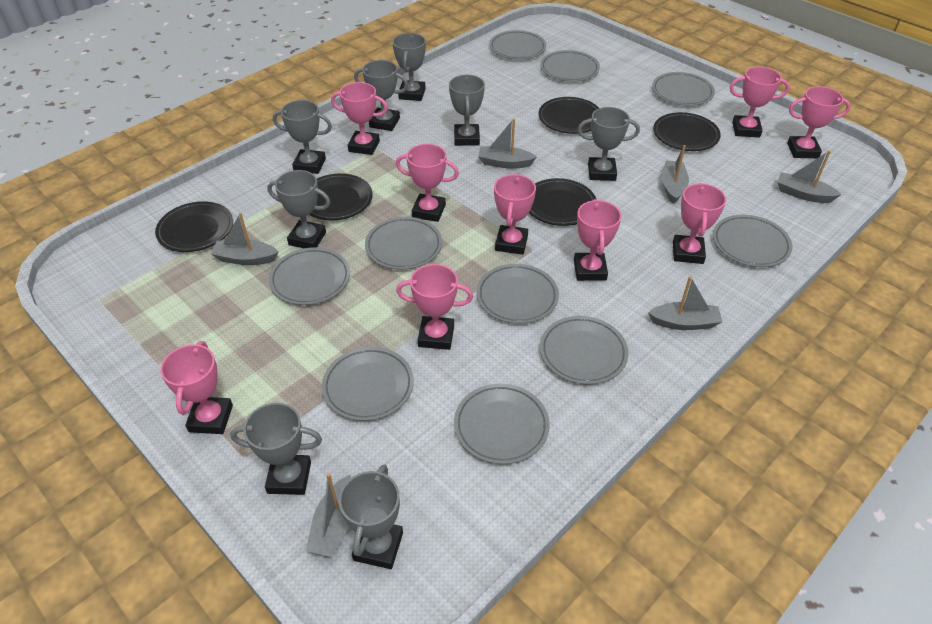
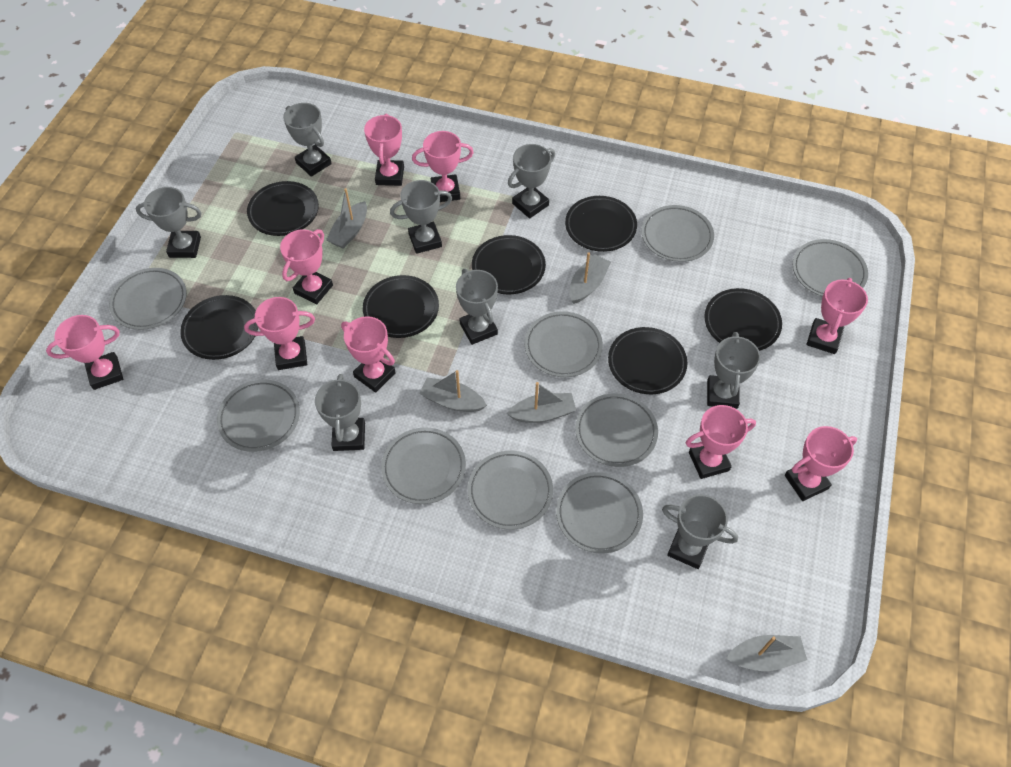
black plate: [155,201,233,252] [309,173,373,220] [529,178,597,226] [538,97,599,134] [653,112,721,151] = 5 -> [180,295,258,360] [247,181,319,236] [363,275,439,338] [472,235,546,294] [565,196,637,252] [608,327,687,394] [704,288,782,351] = 7
grey boat: [211,213,279,265] [306,473,351,557] [478,118,537,169] [648,276,722,330] [662,145,689,204] [777,150,842,203] = 6 -> [326,188,367,249] [419,370,487,412] [507,382,576,423] [569,252,611,304] [726,635,807,671] = 5
grey plate: [269,247,350,305] [322,347,414,421] [365,217,442,270] [454,384,550,464] [476,264,559,324] [489,30,546,60] [540,50,600,82] [540,316,628,385] [652,72,715,106] [713,215,792,267] = 10 -> [109,268,187,330] [217,380,300,452] [381,427,466,504] [468,451,553,530] [525,311,603,377] [556,472,643,553] [575,393,658,467] [641,205,714,262] [793,239,868,297] = 9

